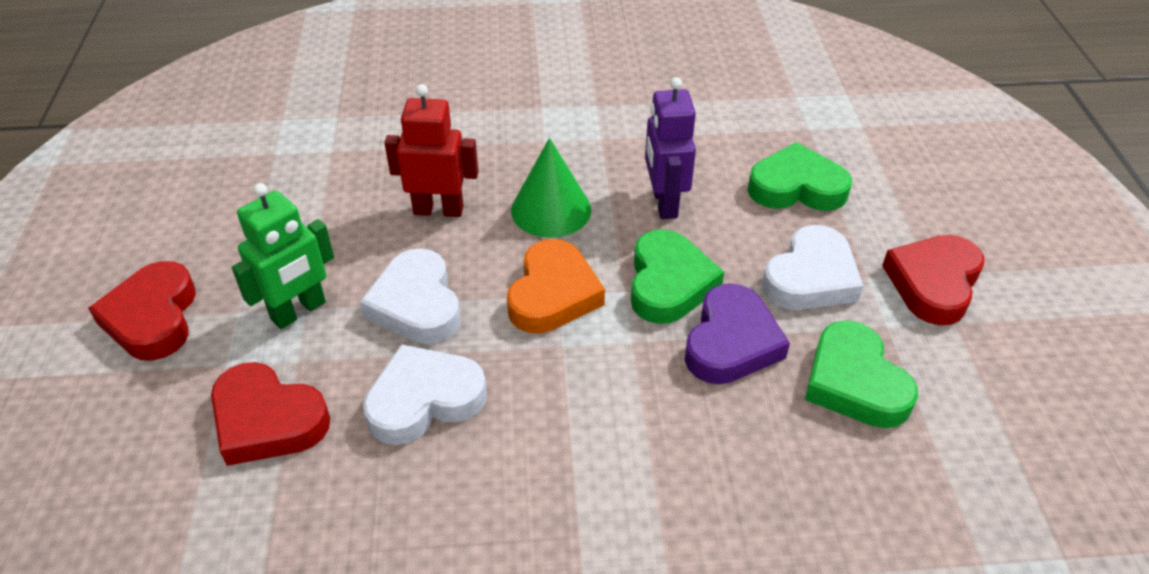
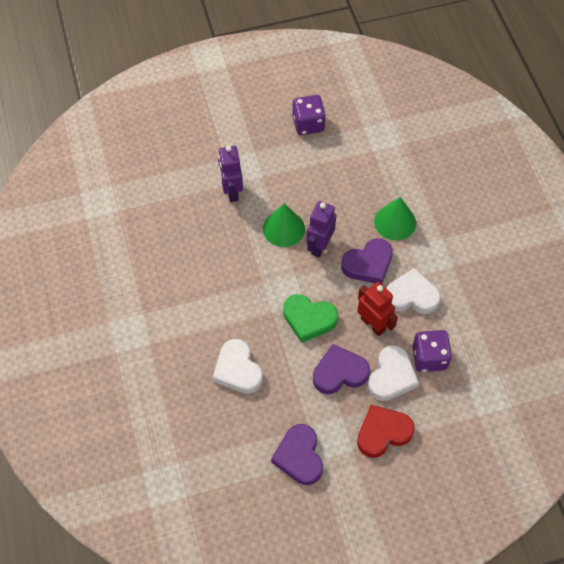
green cone: [511,138,591,238] = 1 -> [263,204,305,247] [374,197,416,240] = 2
green heart: [631,229,724,324] [748,142,852,211] [805,320,918,428] = 3 -> [283,294,338,343] = 1
green robot: [232,183,334,329] = 1 -> none = 0
orange heart: [507,239,605,334] = 1 -> none = 0
purple dice: none = 0 -> [292,95,326,135] [412,330,452,372] = 2
purple heart: [685,283,790,384] = 1 -> [271,424,323,485] [313,344,370,394] [341,238,393,284] = 3
purple robot: [645,77,696,219] = 1 -> [218,146,243,202] [306,201,336,258] = 2
red heart: [88,261,196,361] [211,362,330,466] [882,235,984,325] = 3 -> [357,405,414,458] = 1

